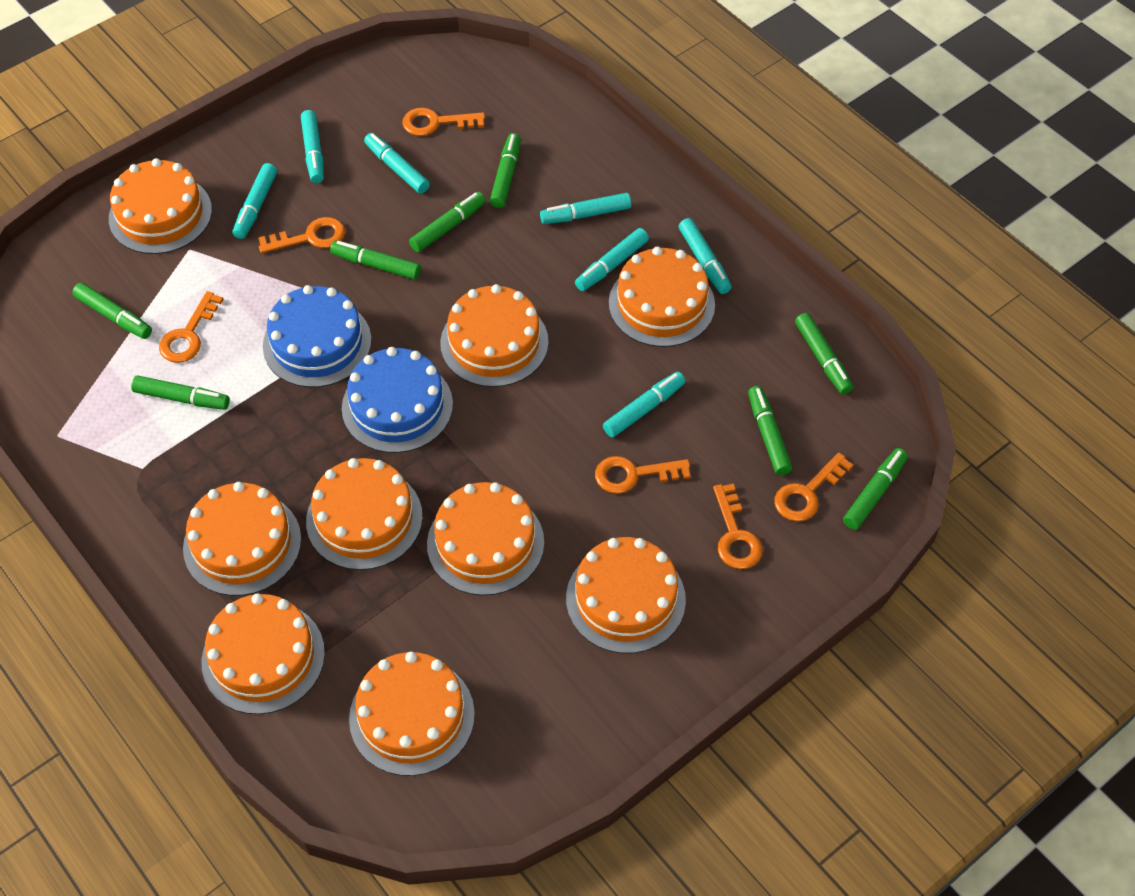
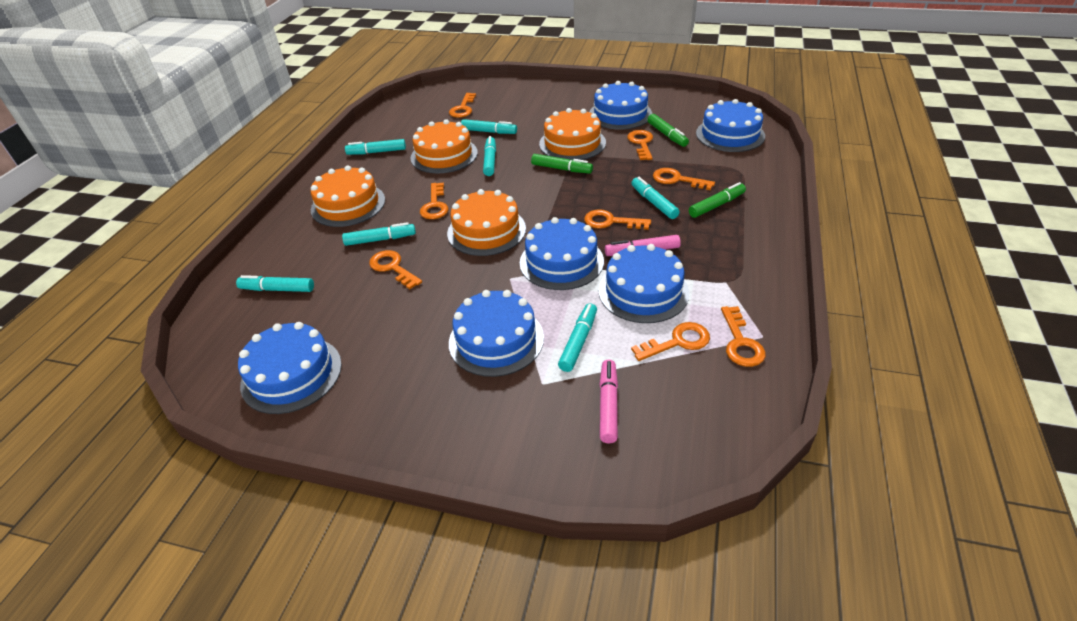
blue cake: [263,285,371,387] [342,347,453,453] = 2 -> [238,322,342,414] [449,290,544,377] [520,217,604,290] [589,81,652,130] [598,244,689,323] [696,99,765,152] = 6
green marker: [72,283,152,339] [131,375,230,410] [330,241,421,280] [409,192,486,252] [490,133,521,208] [748,386,792,475] [795,313,853,394] [843,448,908,530] = 8 -> [531,154,593,174] [647,114,689,147] [689,182,746,218] = 3
orange cake: [109,158,212,254] [183,482,301,596] [201,594,325,714] [306,458,423,570] [349,652,475,776] [427,482,544,596] [440,284,549,387] [566,537,686,654] [609,247,715,347] = 9 -> [310,165,385,227] [410,119,478,173] [447,189,526,256] [539,108,606,160] = 4
orange key: [159,291,223,363] [258,217,345,253] [402,107,485,136] [595,456,691,494] [713,483,763,569] [774,453,853,522] = 6 -> [369,250,422,289] [420,183,448,219] [449,93,476,118] [584,209,651,230] [627,130,653,160] [631,322,710,361] [653,168,715,190] [721,306,766,367] = 8
pink marker: none = 0 -> [600,359,618,444] [605,235,681,256] = 2

